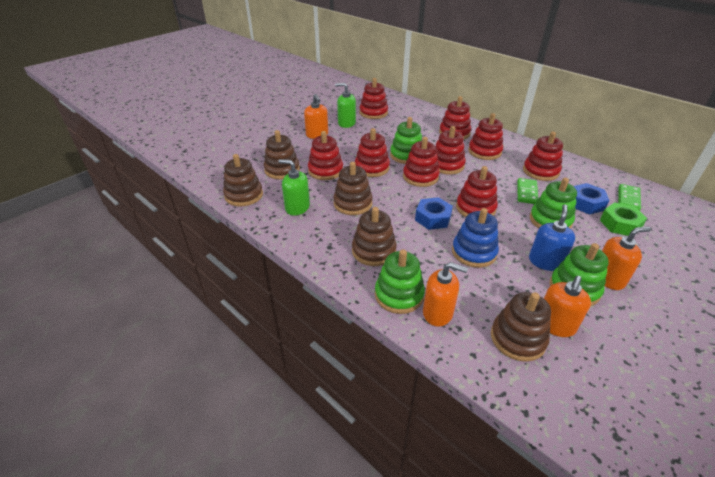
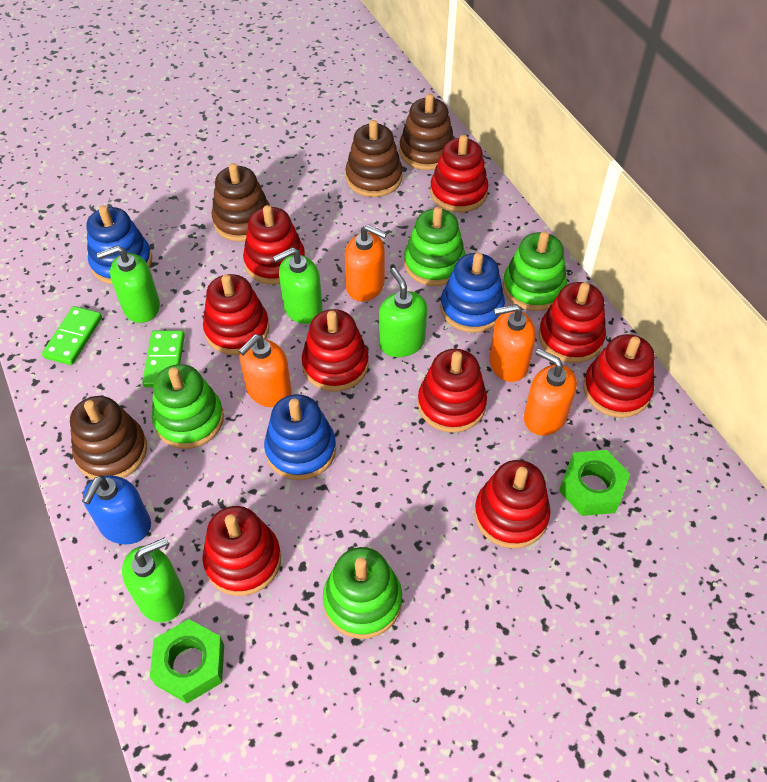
blue nut: [415,197,453,230] [573,183,609,214] = 2 -> none = 0
blue stacking toy: [452,208,499,268] = 1 -> [86,205,152,284] [264,394,336,480] [440,253,505,333] = 3
brown stacking toy: [223,154,263,206] [264,130,300,179] [333,162,372,215] [352,207,397,266] [491,292,551,362] = 5 -> [70,396,147,479] [212,163,270,242] [345,120,402,197] [399,94,454,170] = 4
green nut: [600,202,647,236] = 1 -> [150,619,224,704] [559,450,630,516] = 2
green soap dispenser: [279,159,310,216] [335,83,356,128] = 2 -> [96,246,160,323] [122,537,185,622] [273,247,322,324] [379,268,427,357] = 4

